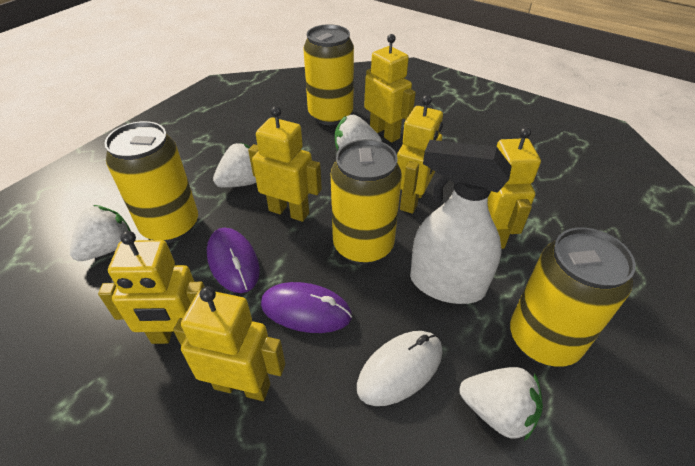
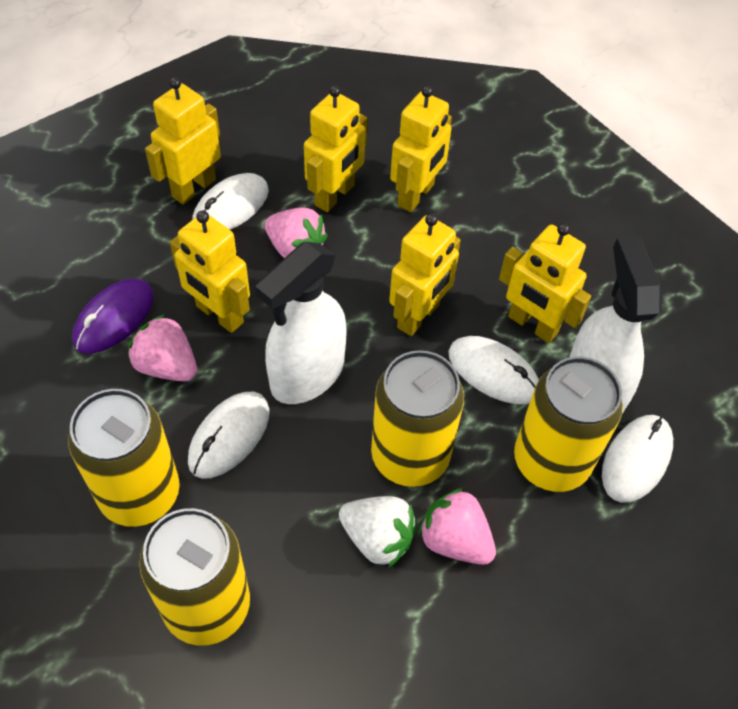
pink strawberry: none = 0 -> [128,314,197,382] [265,207,328,258] [418,488,496,565] = 3
purple mouse: [207,228,260,293] [261,282,352,333] = 2 -> [72,279,154,354] = 1
white mouse: [357,331,442,406] = 1 -> [188,391,269,479] [192,173,269,230] [448,336,539,404] [602,415,673,503] = 4
white spray bottle: [410,140,512,304] = 1 -> [255,242,347,404] [569,236,662,414] = 2
white strawberry: [70,205,131,261] [213,143,256,188] [335,115,382,150] [459,367,543,441] = 4 -> [339,496,417,568] = 1

